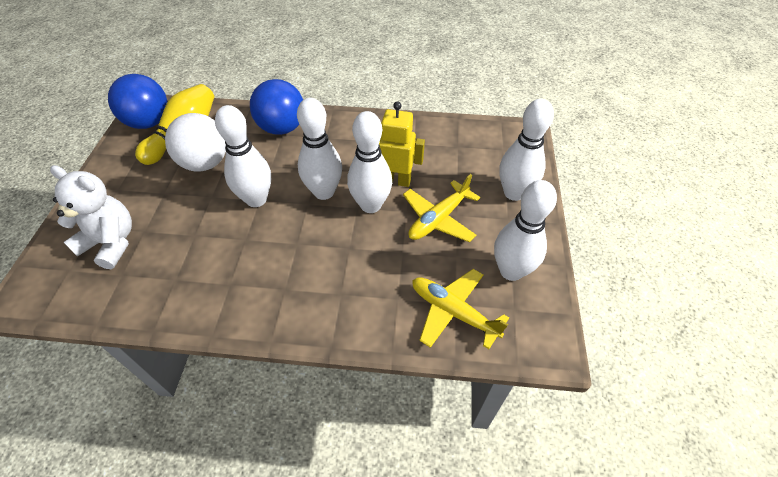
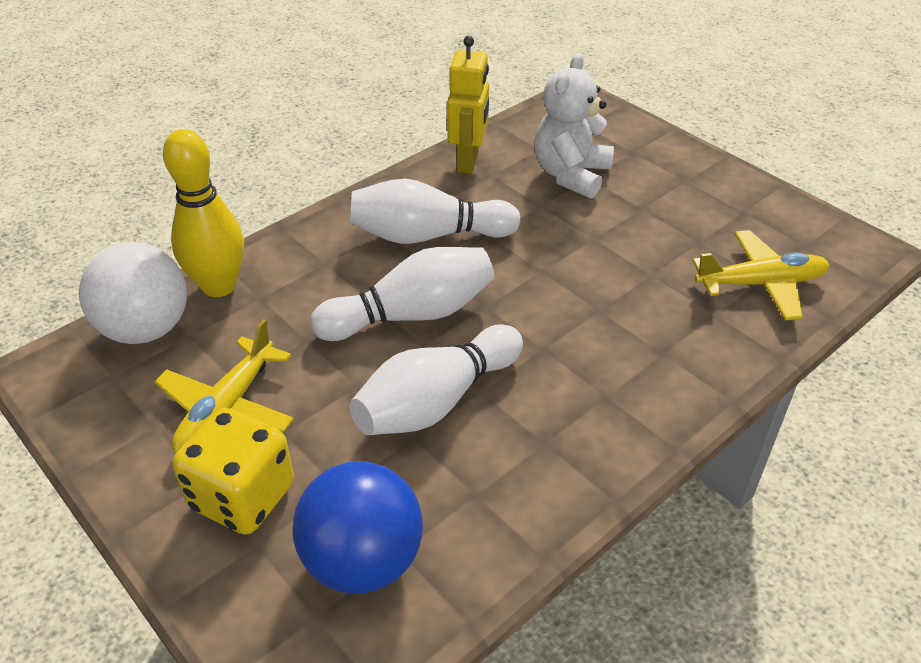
blue ball: [108,74,168,129] [250,79,303,135] = 2 -> [293,461,423,594] = 1
white bowling pin: [215,105,271,207] [297,98,342,200] [347,111,392,213] [494,180,557,281] [499,99,554,201] = 5 -> [310,247,494,341] [350,179,521,244] [350,324,523,435] = 3
yellow dice: none = 0 -> [173,407,294,535] = 1

